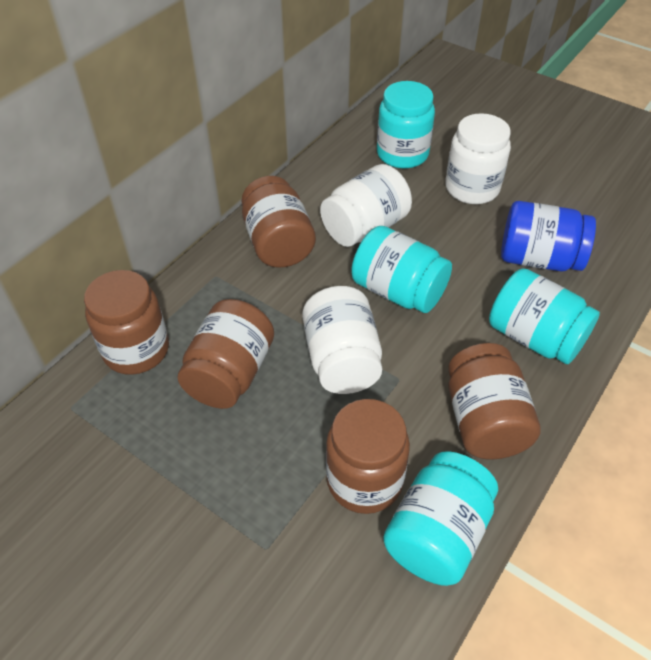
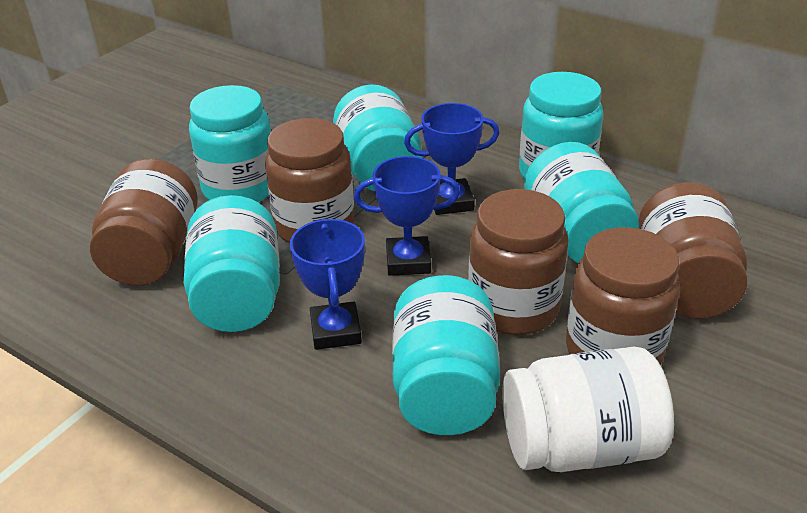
blue jar: [501,201,596,271] = 1 -> none = 0
blue trophy: none = 0 -> [290,219,365,350] [354,156,460,276] [404,103,499,215] = 3
turquoise jar: [351,226,452,313] [377,81,435,169] [383,451,498,586] [489,268,600,364] = 4 -> [184,195,280,332] [189,85,271,202] [333,85,422,191] [392,275,500,435] [519,72,603,180] [524,142,639,263] = 6
white jar: [302,286,382,394] [320,164,412,247] [445,113,511,204] = 3 -> [502,347,674,472] = 1

